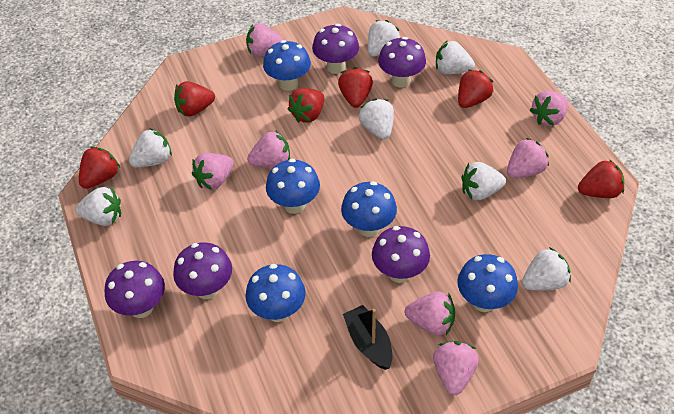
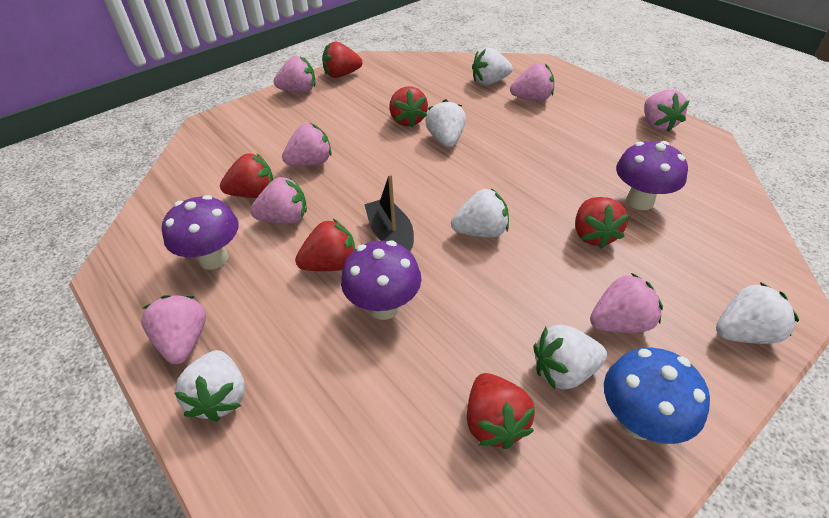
blue mushroom: [245,264,306,322] [263,40,311,91] [266,159,320,214] [341,181,397,237] [457,254,518,312] = 5 -> [604,348,710,444] = 1
purple mushroom: [105,261,165,318] [173,243,232,299] [312,24,359,74] [372,226,430,283] [378,37,426,87] = 5 -> [162,195,239,270] [341,240,421,320] [616,141,688,210] = 3
white strawberry: [75,187,121,226] [129,128,172,167] [359,99,394,140] [368,20,400,56] [436,40,475,74] [461,162,506,200] [522,247,571,290] = 7 -> [174,350,245,422] [425,99,466,147] [451,188,509,238] [472,48,513,85] [533,325,607,390] [716,282,799,344] = 6

